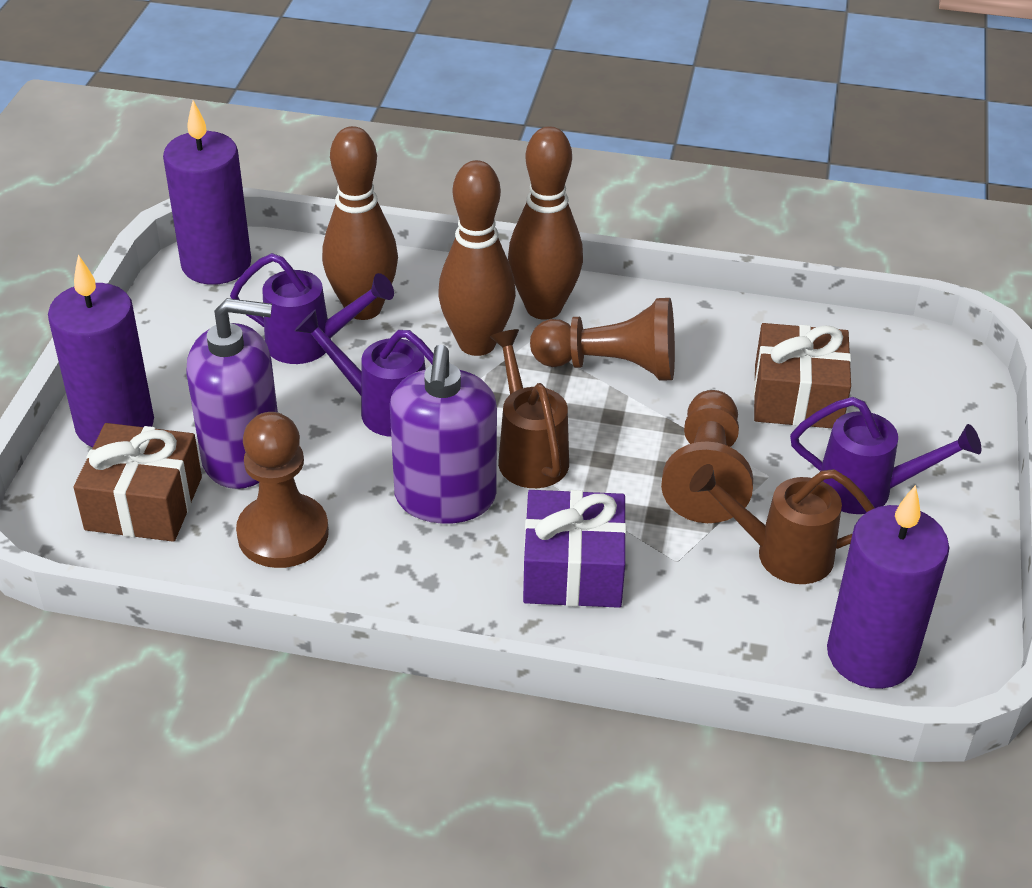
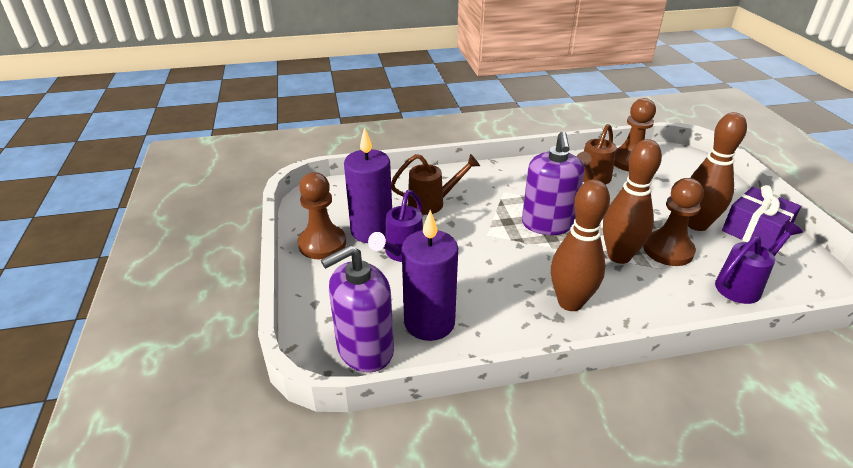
brown gift: [74,423,202,542] [754,323,851,428] = 2 -> none = 0
purple candle: [48,255,154,447] [163,101,251,285] [827,485,949,689] = 3 -> [344,127,392,243] [402,210,458,341] = 2
purple watering can: [230,253,394,364] [295,310,434,437] [790,397,981,514] = 3 -> [368,190,423,262] [715,221,803,304] = 2

